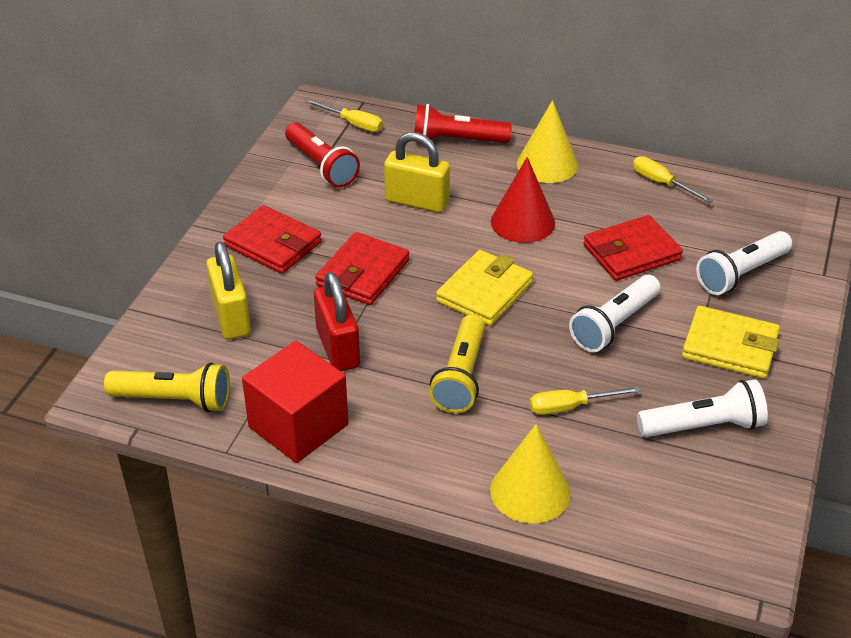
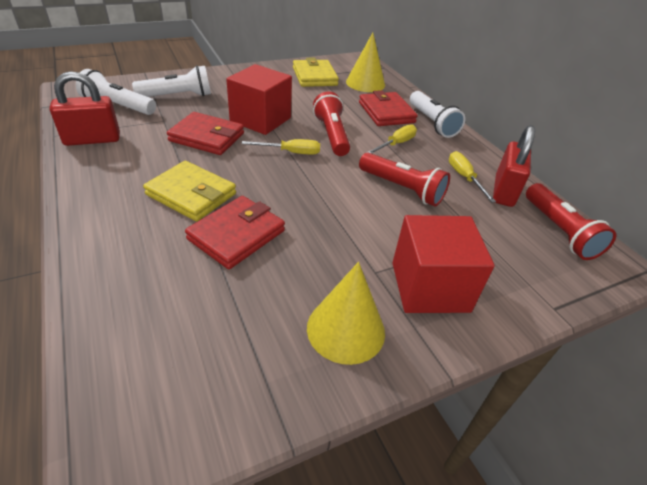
red cone: [491,157,555,243] = 1 -> none = 0
red cube: [242,341,349,463] = 1 -> [226,64,292,135] [393,215,495,313] = 2
red flashlight: [285,123,360,188] [414,104,512,143] = 2 -> [313,91,350,156] [359,153,450,207] [526,183,616,260] = 3
red padlock: [314,272,360,371] = 1 -> [49,71,120,146] [493,125,535,207] = 2
yellow flashlight: [104,362,230,412] [429,314,485,413] = 2 -> none = 0
yellow padlock: [206,241,251,339] [384,132,450,213] = 2 -> none = 0

